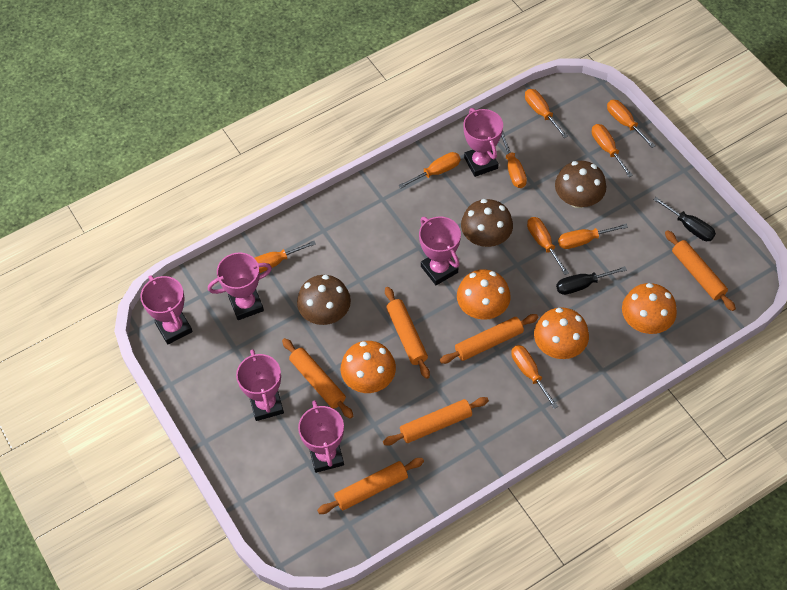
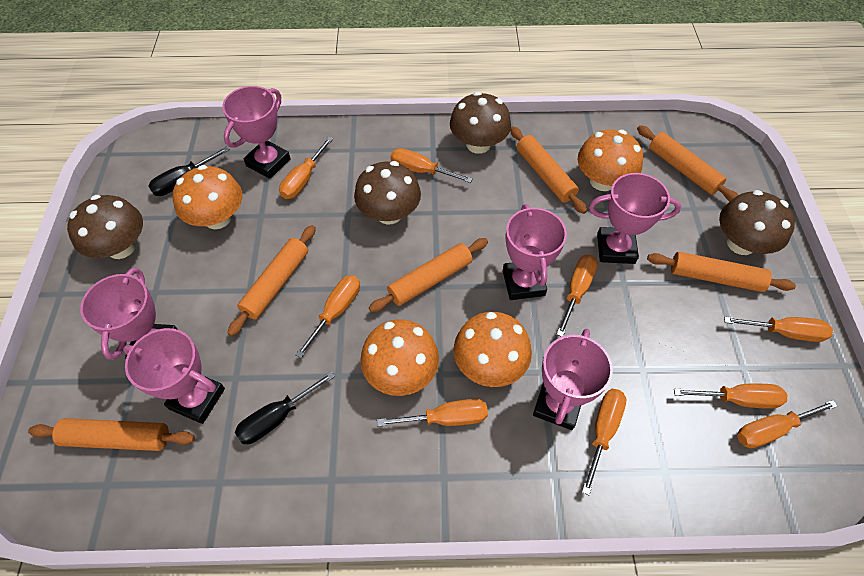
brown mushroom: [297,275,351,325] [461,199,513,247] [555,161,606,208] = 3 -> [67,195,143,259] [354,161,421,225] [450,92,511,154] [719,190,795,255] = 4

